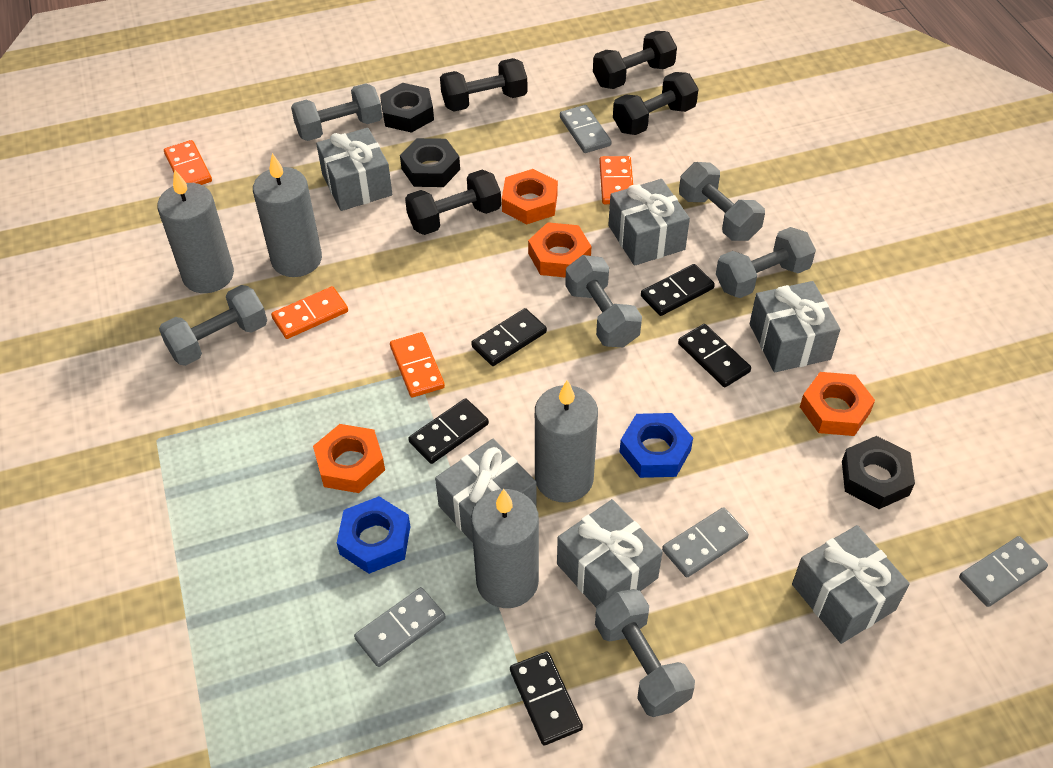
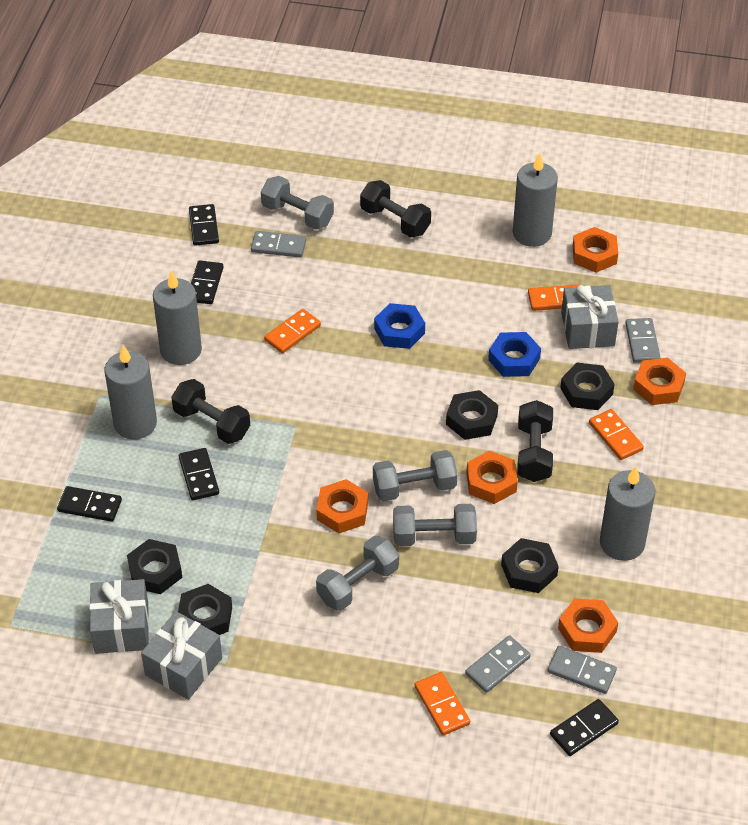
black dumbbell: [405,170,501,235] [440,58,527,112] [593,31,677,89] [613,72,699,135] = 4 -> [171,379,250,444] [360,180,431,238] [517,400,553,482] = 3
black nut: [380,83,434,133] [400,138,460,187] [842,436,915,509] = 3 -> [127,539,182,594] [178,584,232,635] [446,390,498,440] [501,538,559,593] [560,363,615,410] = 5
grey dumbbell: [159,285,267,366] [291,83,382,141] [565,255,642,347] [595,589,695,717] [679,162,765,241] [716,227,816,298] = 6 -> [261,176,334,230] [316,536,399,611] [373,450,458,501] [393,504,477,546] = 4
grey gift: [316,128,392,211] [435,439,537,543] [557,499,663,607] [608,179,690,266] [750,281,840,372] [792,525,910,644] = 6 -> [89,579,149,654] [141,611,222,700] [561,285,619,349] = 3
orange nut: [313,424,385,493] [502,169,558,224] [528,222,592,278] [800,372,875,436] = 4 -> [316,479,368,533] [466,450,518,504] [558,598,618,653] [573,227,618,273] [633,358,686,405] = 5

